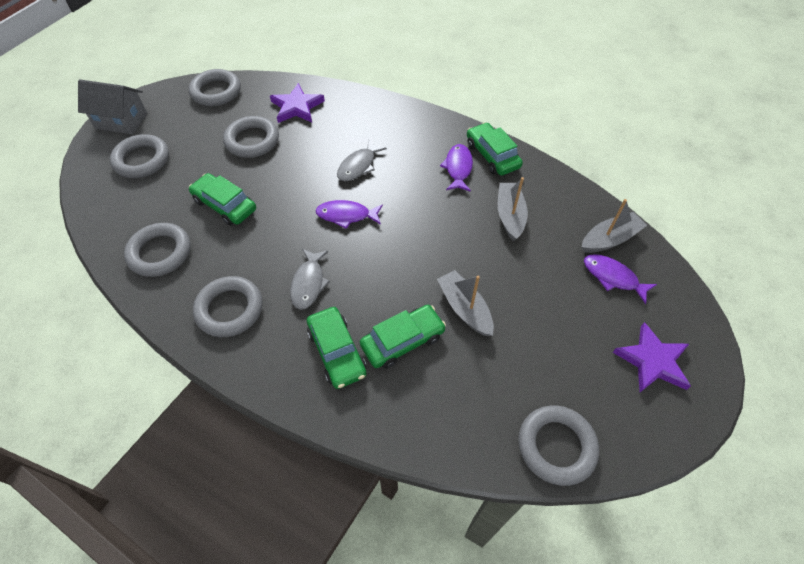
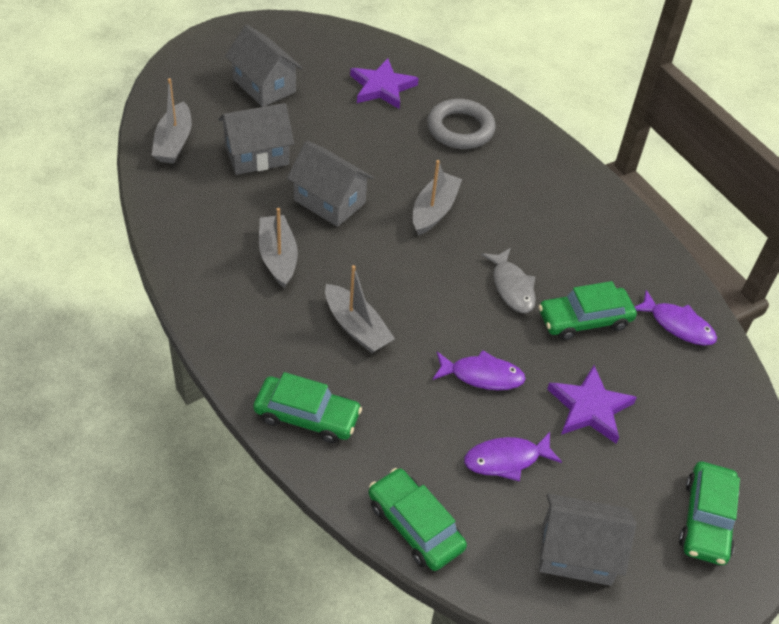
grey boat: [437,270,494,336] [498,177,528,241] [582,199,647,253] = 3 -> [152,78,192,164] [259,208,298,288] [325,265,395,353] [413,160,462,236] = 4
grey fish: [290,249,330,310] [337,139,387,181] = 2 -> [481,248,536,313] = 1
grey house: [78,79,147,134] = 1 -> [218,103,294,175] [225,25,302,107] [287,141,374,227] [539,493,636,586] = 4
grey ring: [110,134,169,178] [124,223,191,277] [189,69,241,106] [193,276,263,337] [223,116,279,158] [518,405,599,486] = 6 -> [427,99,496,149] = 1

